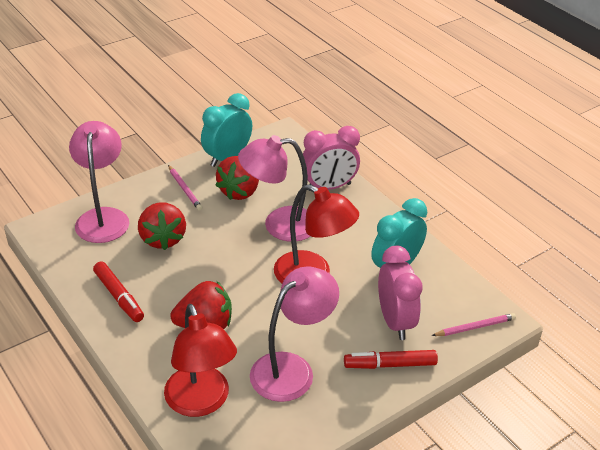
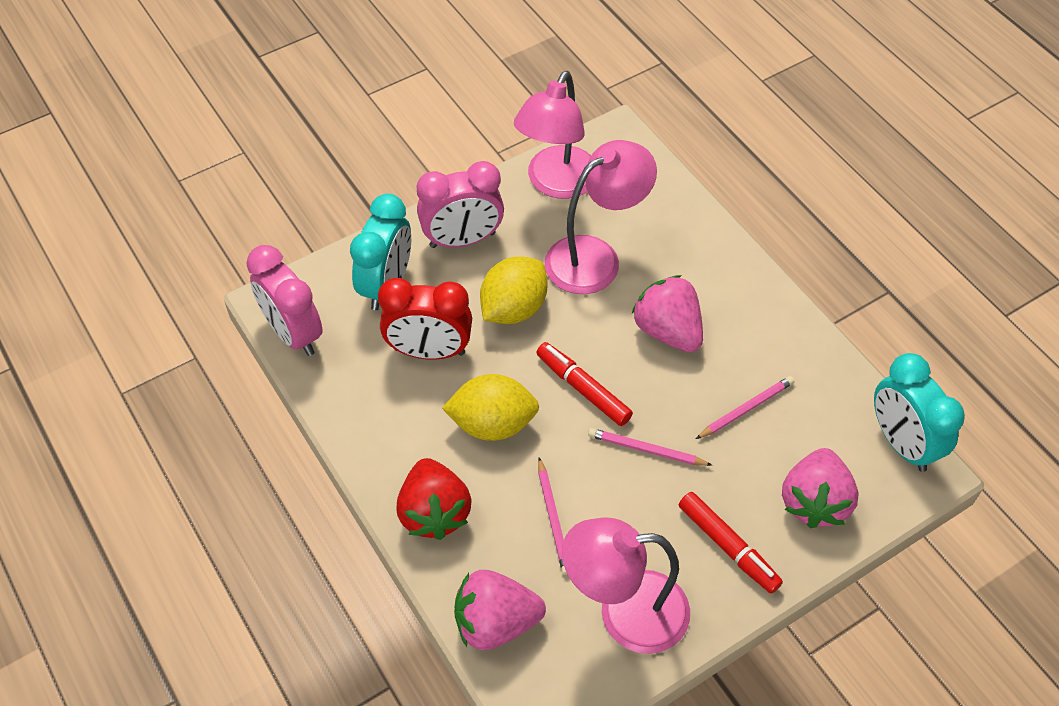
pink pencil: [168,165,203,211] [432,313,516,336] = 2 -> [538,457,567,575] [588,428,712,466] [696,376,795,439] = 3
pink strawberry: none = 0 -> [454,570,546,650] [632,275,703,352] [782,448,859,528] = 3
red clock: none = 0 -> [378,278,472,360] = 1
red lamp: [164,304,237,417] [274,184,359,283] = 2 -> none = 0
red strawberry: [138,202,186,250] [170,281,232,329] [216,156,259,200] = 3 -> [396,458,472,540] = 1
yellow lemon: none = 0 -> [442,374,539,441] [480,256,548,324] = 2

